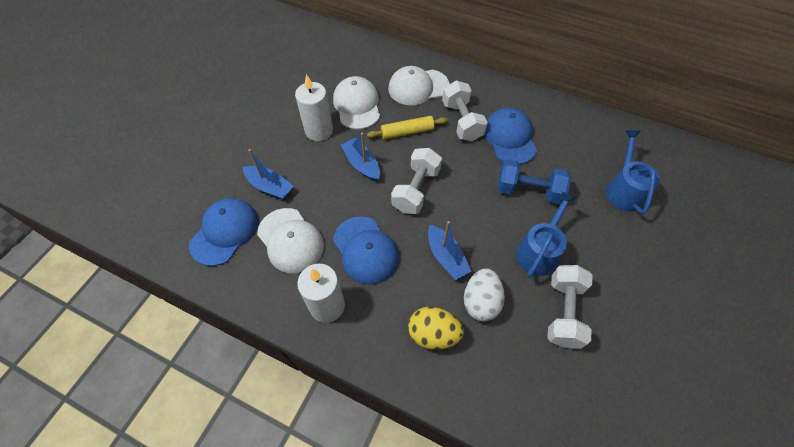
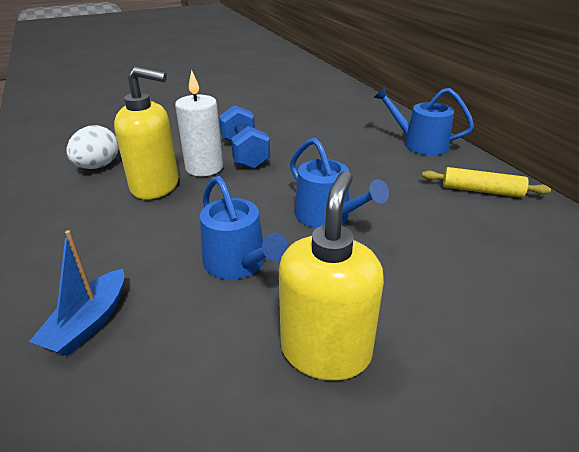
blue boat: [243,149,294,200] [341,133,380,182] [428,221,472,280] = 3 -> [29,230,124,356] = 1
blue cap: [189,198,259,266] [333,216,399,285] [484,108,537,165] = 3 -> none = 0
blue watering can: [516,191,576,278] [606,131,660,214] = 2 -> [200,176,289,280] [290,138,389,228] [373,86,474,155] = 3
white candle: [295,74,333,141] [297,264,345,323] = 2 -> [175,70,223,176] = 1
white cap: [257,208,324,273] [333,76,380,129] [388,66,450,105] = 3 -> none = 0
white dumbbell: [391,148,442,214] [442,81,488,141] [547,265,593,349] = 3 -> none = 0
yellow egg: [408,307,464,350] = 1 -> none = 0
yellow soap dispenser: none = 0 -> [114,67,179,199] [279,171,384,381] = 2

